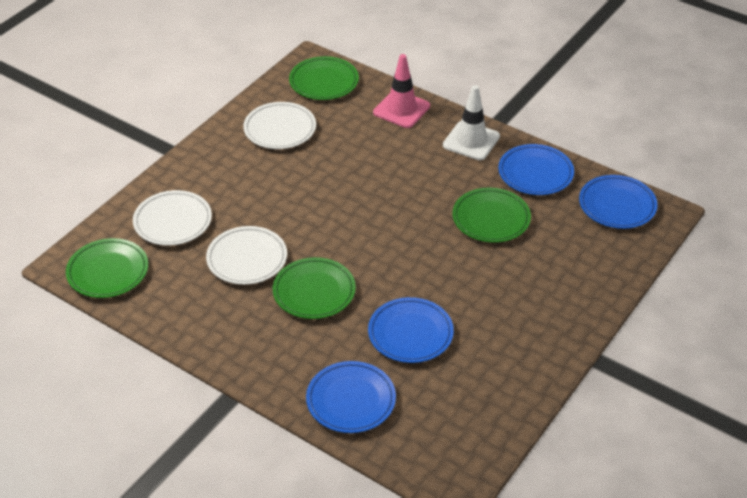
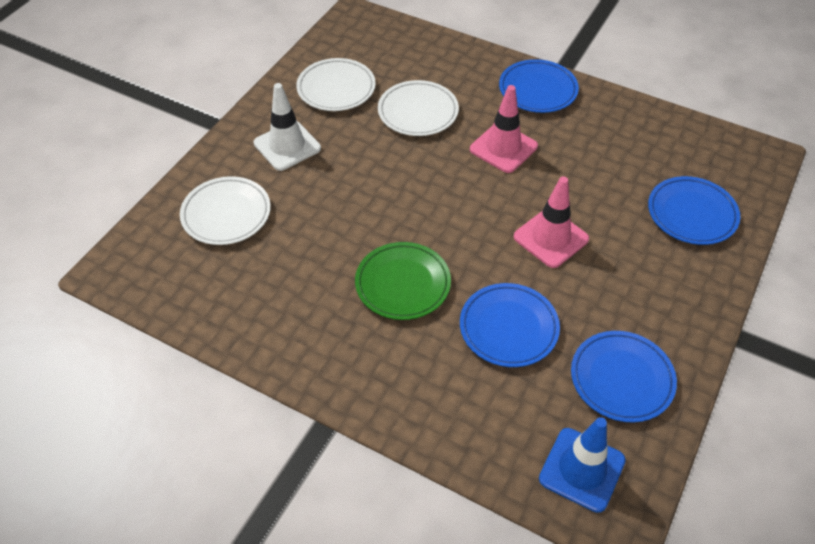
blue traffic cone: none = 0 -> [539,417,626,513] = 1
green plate: [66,238,148,298] [273,257,356,319] [289,56,359,100] [452,188,531,243] = 4 -> [355,242,451,320] = 1
pink traffic cone: [373,54,430,128] = 1 -> [470,85,538,173] [514,176,589,268] = 2

